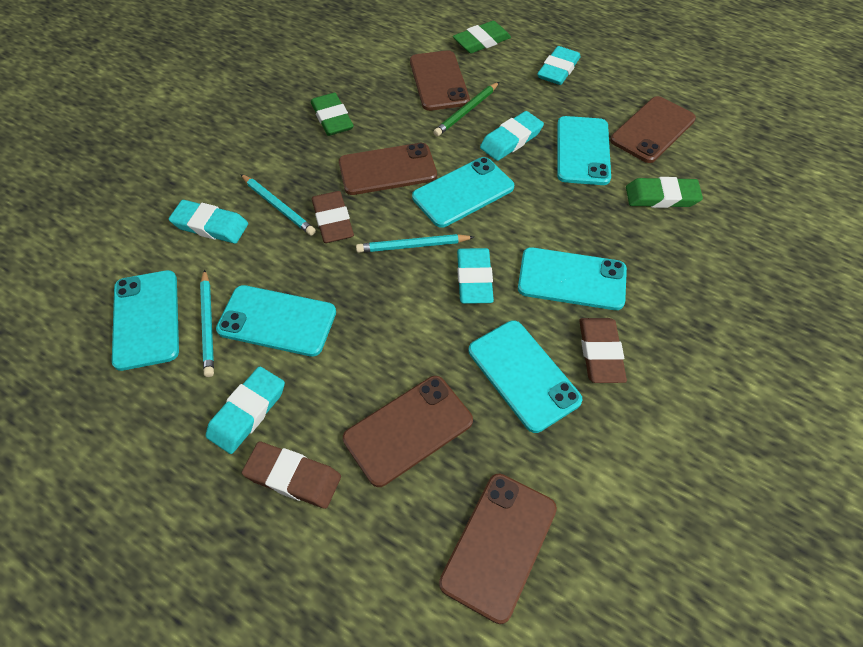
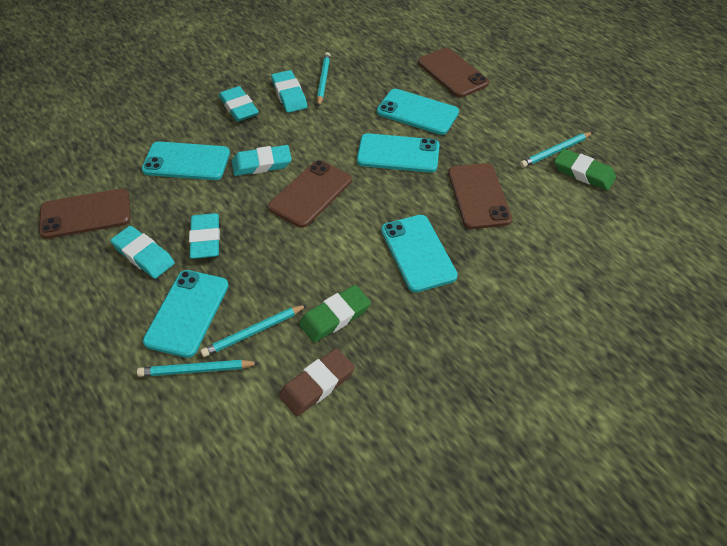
brown eraser: [242,442,341,509] [312,191,354,243] [579,318,627,383] = 3 -> [279,348,355,416] = 1
brown phone: [339,143,437,195] [343,376,473,487] [410,50,470,111] [439,474,557,624] [610,96,696,163] = 5 -> [39,189,131,239] [268,160,352,228] [418,48,489,97] [448,163,512,229] = 4
green eraser: [311,93,354,136] [453,21,511,53] [626,177,703,208] = 3 -> [299,285,371,343] [554,149,616,191] = 2
green pencil: [433,82,499,136] = 1 -> none = 0
turquoise pencil: [200,269,214,377] [240,174,316,235] [356,234,474,253] = 3 -> [137,360,259,377] [200,305,307,357] [317,52,330,107] [520,132,593,168] = 4
turquoise phone: [112,270,179,371] [216,285,336,357] [412,157,514,228] [468,320,582,433] [518,247,627,310] [557,116,611,185] = 6 -> [142,141,230,180] [143,270,229,358] [357,133,440,173] [377,89,459,135] [381,215,458,293] = 5

